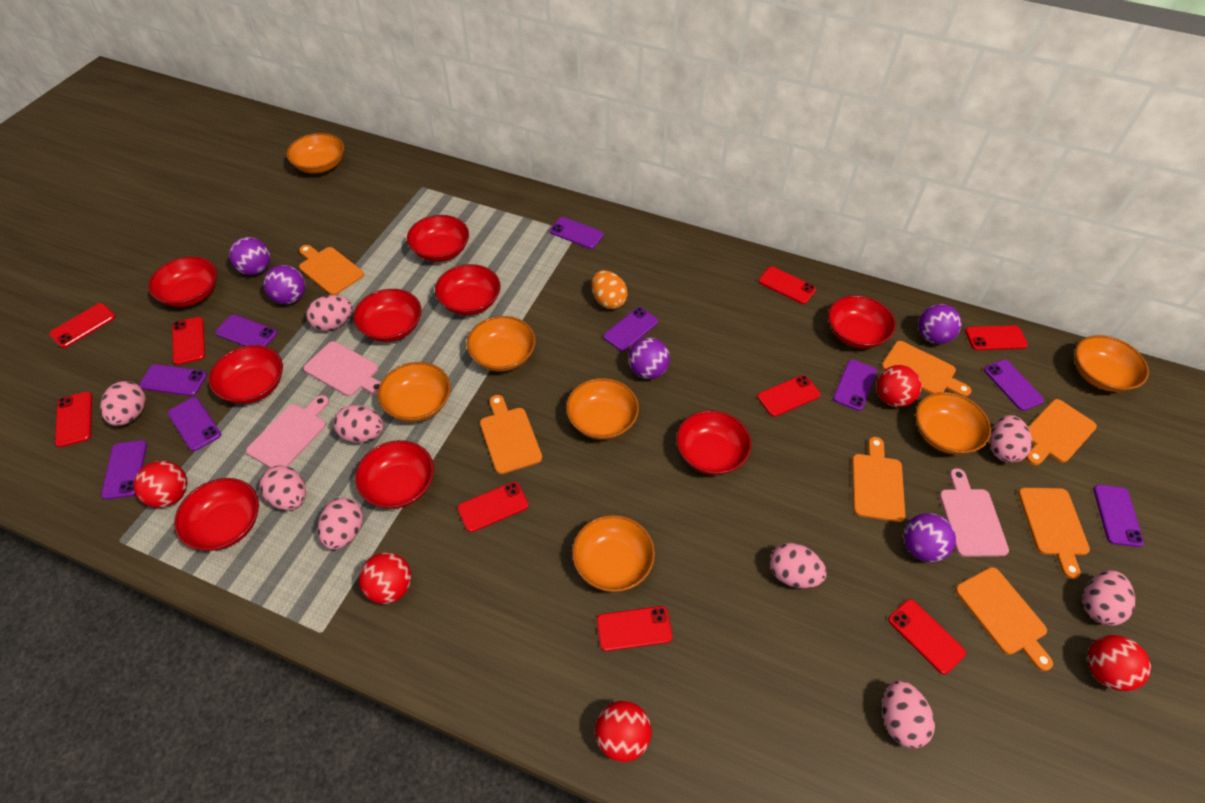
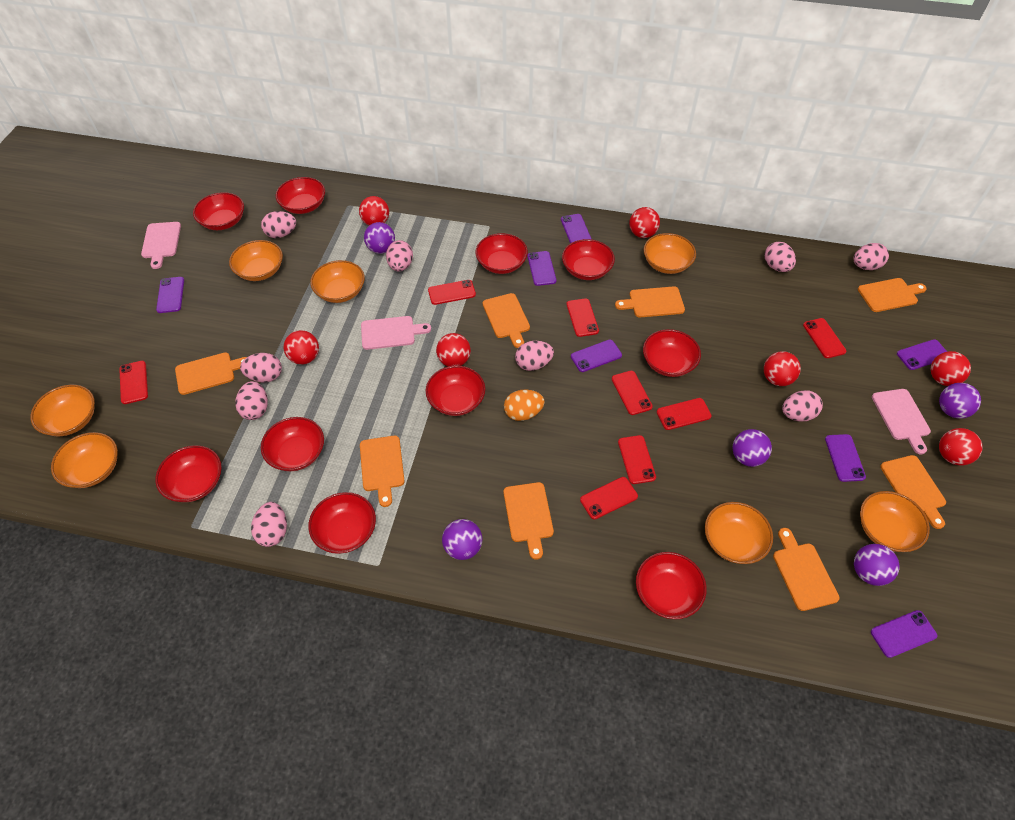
orange cutting board: [299,245,364,295] [480,395,542,474] [852,437,906,522] [881,341,972,397] [955,567,1053,671] [1018,488,1090,579] [1026,399,1097,465] = 7 -> [175,352,247,395] [360,436,404,507] [483,293,530,348] [503,482,554,560] [615,286,685,317] [773,528,840,611] [858,278,927,312] [880,455,946,529] = 8
purple phone: [101,440,147,500] [139,364,207,396] [168,397,221,451] [215,314,277,347] [550,217,604,249] [604,307,658,351] [833,359,877,411] [984,359,1044,411] [1093,485,1144,547] = 9 -> [156,277,184,313] [528,251,556,286] [561,214,591,243] [571,339,622,372] [825,434,866,482] [871,610,937,658] [897,339,947,370] = 7
red ball: [133,461,187,508] [359,552,411,604] [595,701,652,762] [876,365,922,407] [1087,635,1151,691] = 5 -> [284,330,319,365] [359,196,389,226] [436,333,471,367] [629,207,660,238] [764,351,801,386] [930,351,971,386] [939,428,983,465] = 7
red bowl: [148,256,217,307] [174,478,259,551] [209,345,283,404] [353,289,422,342] [355,440,434,509] [407,215,469,262] [435,264,501,315] [676,410,752,475] [828,295,896,349] = 9 -> [155,445,222,502] [193,192,244,230] [261,417,324,471] [276,177,325,214] [308,492,376,554] [426,366,485,416] [475,233,528,274] [562,239,615,280] [636,552,707,619] [643,329,701,377] = 10
red phone: [49,303,115,348] [55,392,92,447] [172,317,205,365] [458,482,529,532] [597,606,673,651] [757,375,821,417] [759,266,816,304] [888,599,966,675] [965,325,1028,350] = 9 -> [119,361,148,404] [428,280,476,305] [566,298,599,337] [580,477,638,520] [612,371,653,415] [618,435,656,484] [657,398,712,430] [803,318,846,358] = 8

